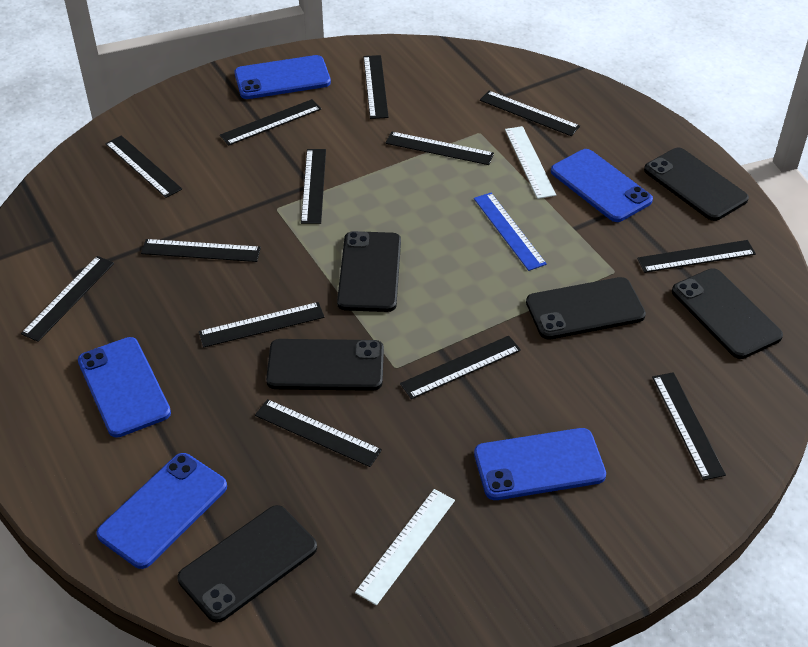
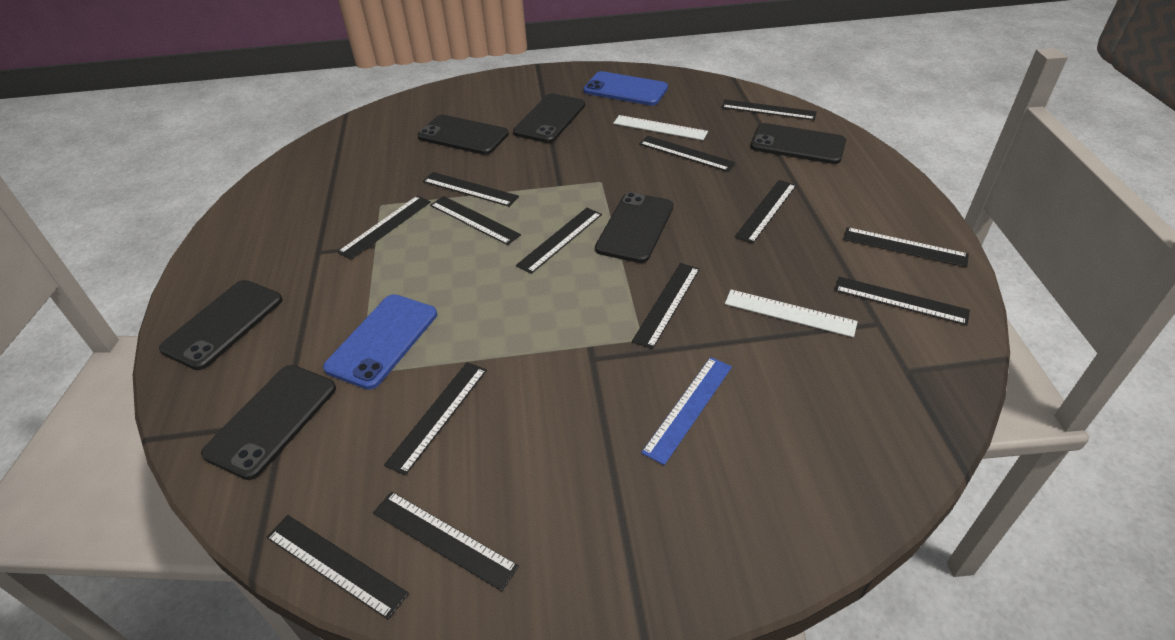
blue phone: [78,337,171,438] [96,453,227,569] [235,55,331,99] [474,428,606,500] [551,149,653,222] = 5 -> [323,294,437,390] [583,71,668,106] = 2

